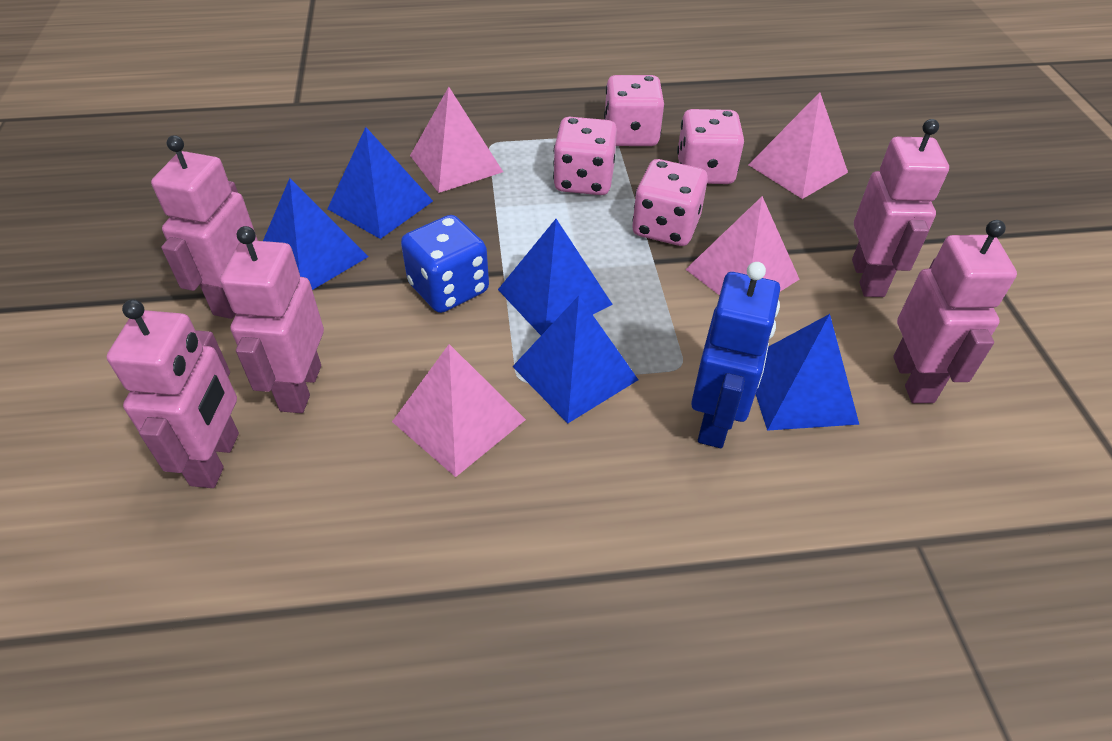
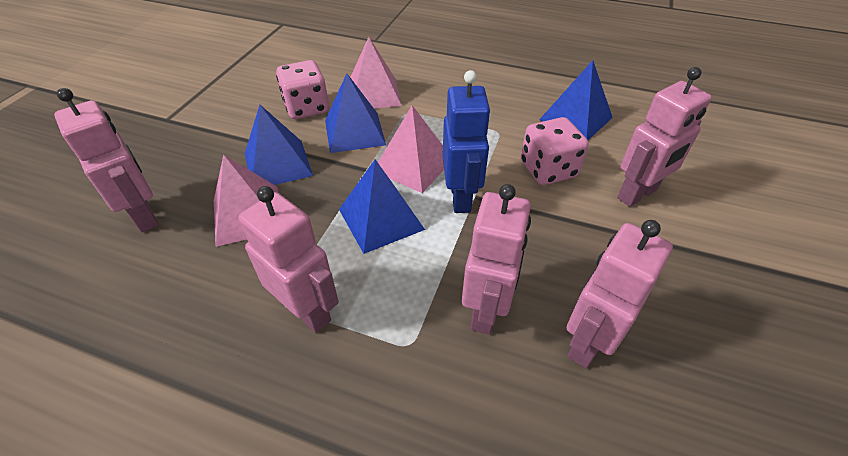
blue dice: [401,215,489,313] = 1 -> none = 0
blue pyramid: [263,178,369,290] [327,127,433,239] [498,219,613,335] [512,296,638,424] [756,314,859,431] = 5 -> [245,105,313,185] [325,73,386,153] [339,159,425,254] [539,60,613,140] = 4
pink dice: [553,117,617,195] [604,75,664,146] [632,159,708,246] [677,109,744,184] = 4 -> [276,60,329,119] [521,117,589,185] = 2
pink pyramid: [392,344,526,477] [410,87,503,193] [686,196,800,296] [749,92,848,199] = 4 -> [214,155,278,247] [350,37,402,109] [378,105,444,193] = 3

